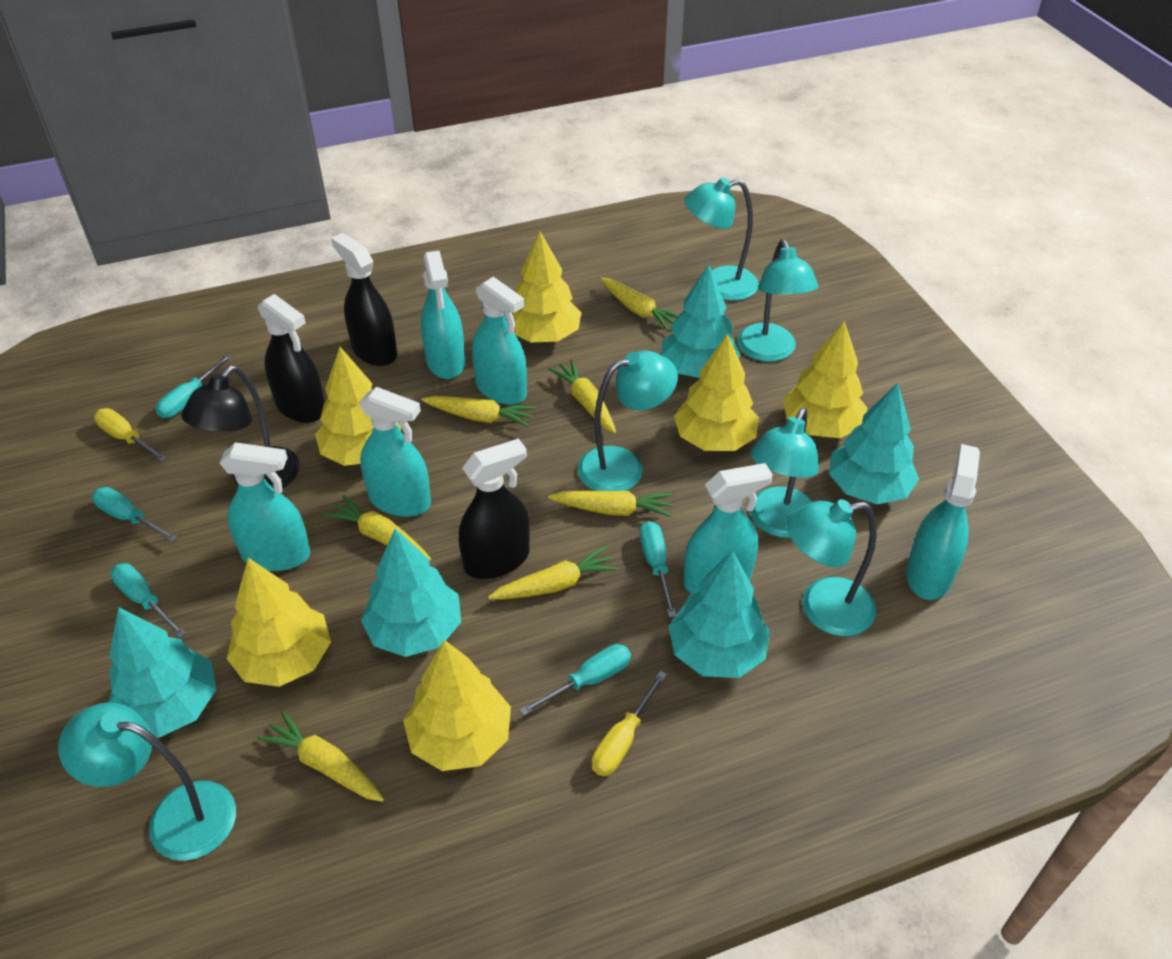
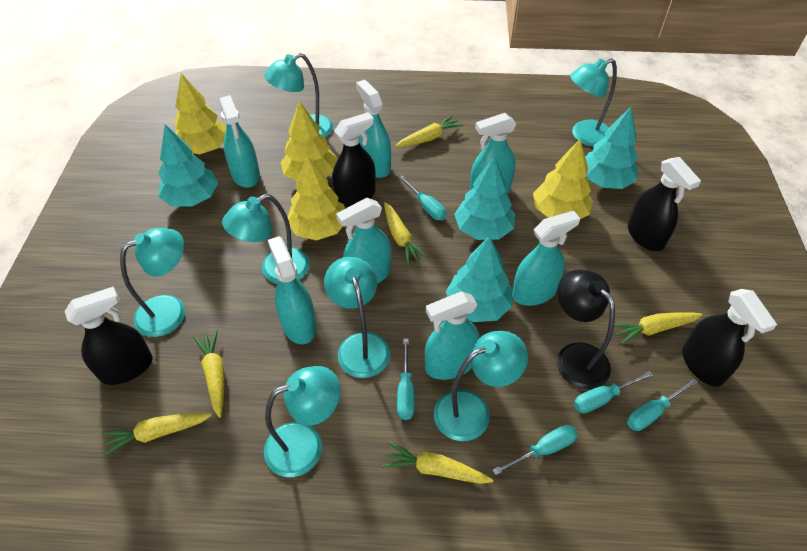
black spray bottle: [258,294,325,423] [331,233,397,366] [459,438,530,579] = 3 -> [65,287,153,385] [332,112,376,207] [628,157,701,251] [682,289,777,387] = 4
turquoise lamp: [58,702,236,861] [578,350,678,491] [684,177,759,301] [737,239,818,362] [750,408,819,538] [786,499,877,636] = 6 -> [120,228,185,337] [222,194,310,284] [264,53,333,138] [264,366,341,477] [324,257,390,378] [434,331,528,441] [570,58,617,147] = 7
turquoise spray bottle: [220,442,310,571] [359,387,431,517] [421,250,465,379] [472,277,527,405] [684,463,773,593] [906,444,980,600] = 6 -> [219,95,260,188] [268,236,317,344] [336,198,391,284] [356,80,391,178] [425,292,480,380] [470,113,516,194] [512,211,580,306] = 7
turquoise tree: [109,607,217,738] [361,528,461,657] [661,264,741,378] [669,550,770,678] [829,383,919,505] = 5 -> [158,124,218,207] [446,236,512,322] [454,156,515,240] [585,107,638,189] = 4
yellow carrot: [257,711,384,802] [323,495,431,561] [421,396,536,427] [488,546,619,600] [548,359,616,434] [548,491,673,517] [600,278,679,331] = 7 -> [102,413,212,456] [193,329,224,418] [382,442,493,484] [384,202,428,265] [395,115,463,147] [614,312,703,345] = 6
yellow screwdriver: [94,408,167,462] [592,671,667,776] = 2 -> none = 0
yellow tree: [226,558,331,687] [315,347,401,466] [403,640,511,771] [512,231,582,343] [674,333,759,451] [783,321,867,438] = 6 -> [175,74,226,154] [280,101,337,182] [288,155,345,240] [533,139,593,219] = 4

